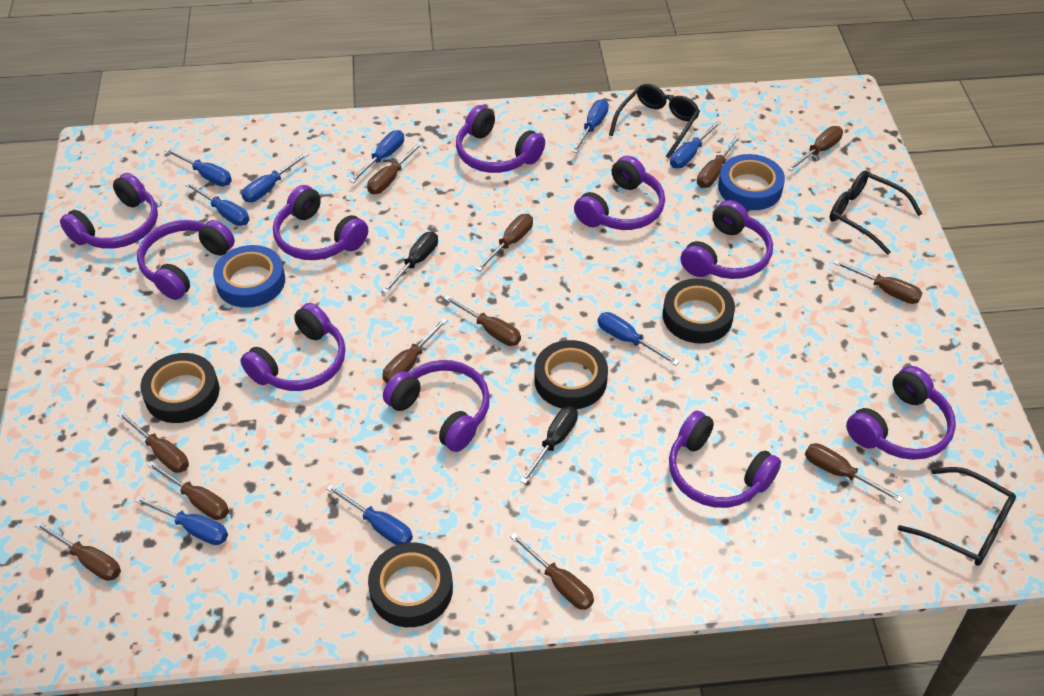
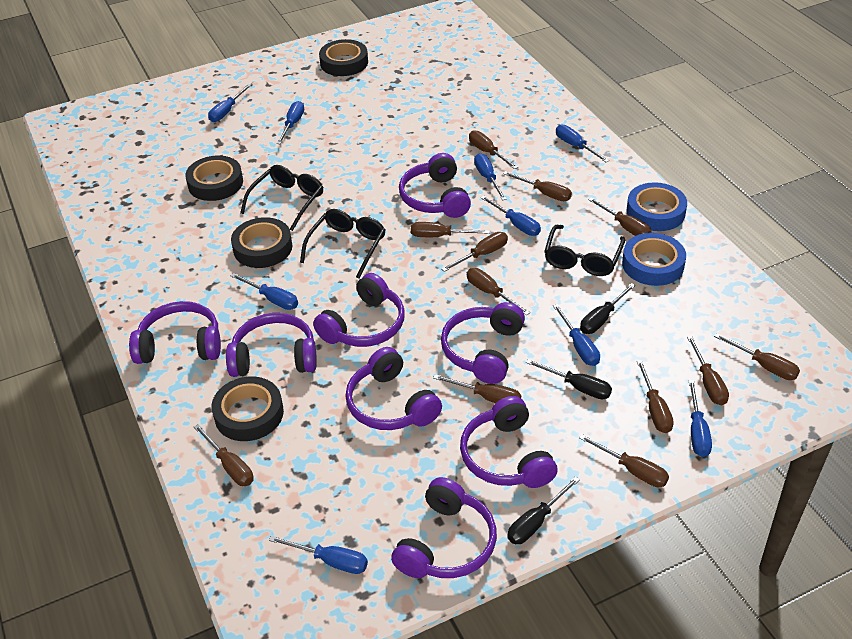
black screwdriver: [382,232,438,294] [520,406,578,484] = 2 -> [507,476,580,544] [526,359,612,399] [580,283,636,334] = 3
purple headphones: [60,173,158,249] [137,220,235,300] [240,303,346,391] [273,185,368,260] [383,360,490,452] [456,105,545,173] [574,156,665,230] [669,411,781,508] [681,200,773,279] [846,366,956,460] = 10 -> [129,301,221,364] [226,313,317,377] [313,273,405,347] [345,347,442,430] [391,477,497,578] [399,153,471,218] [441,302,525,384] [460,396,558,488] = 8

